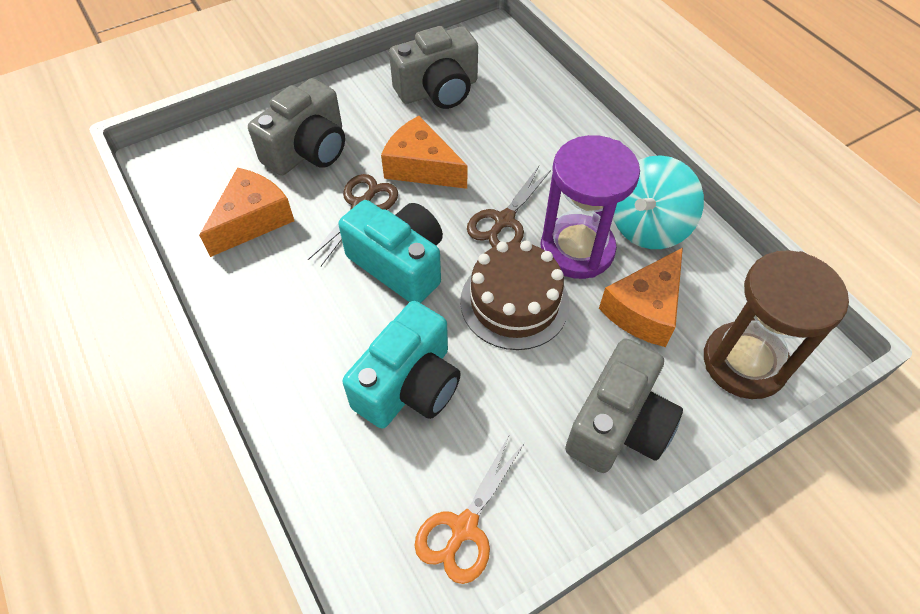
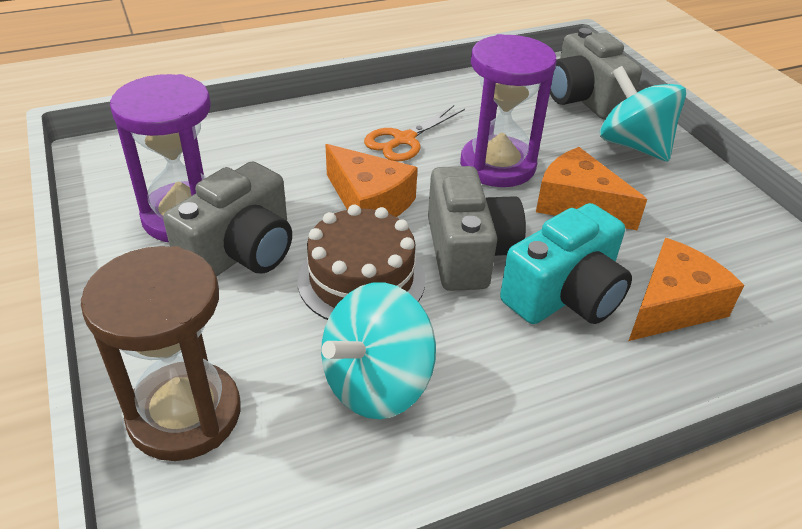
brown scissors: [308,174,398,266] [467,166,551,247] = 2 -> none = 0
purple hourglass: [541,135,640,279] = 1 -> [110,74,211,242] [460,34,557,187] = 2
turquoise camera: [338,200,443,303] [342,301,461,429] = 2 -> [500,203,632,324] = 1
turquoise spinning top: [613,155,704,249] = 1 -> [321,282,436,419] [600,66,686,162] = 2

